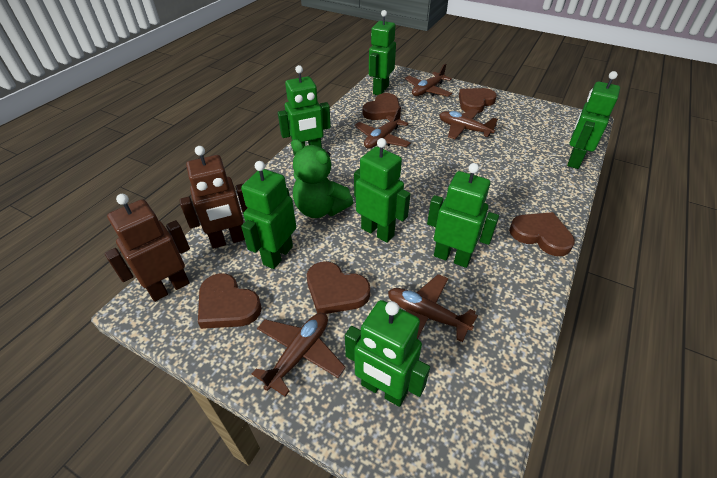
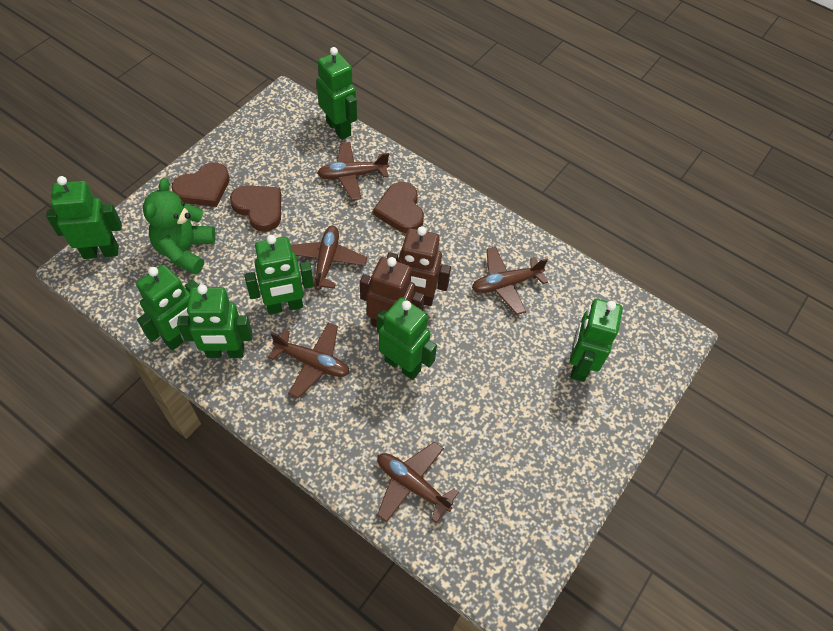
brown heart: [198,273,262,329] [307,261,370,314] [363,93,401,120] [459,88,497,113] [509,212,575,256] = 5 -> [171,162,230,207] [230,185,281,232] [373,182,424,233] = 3

